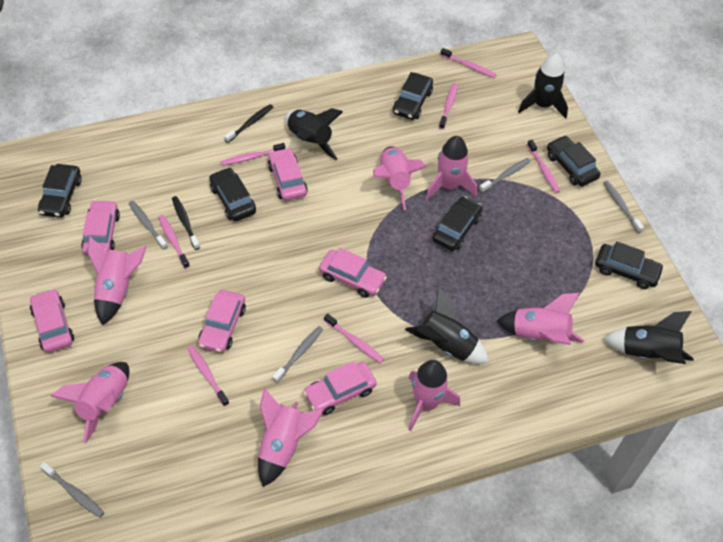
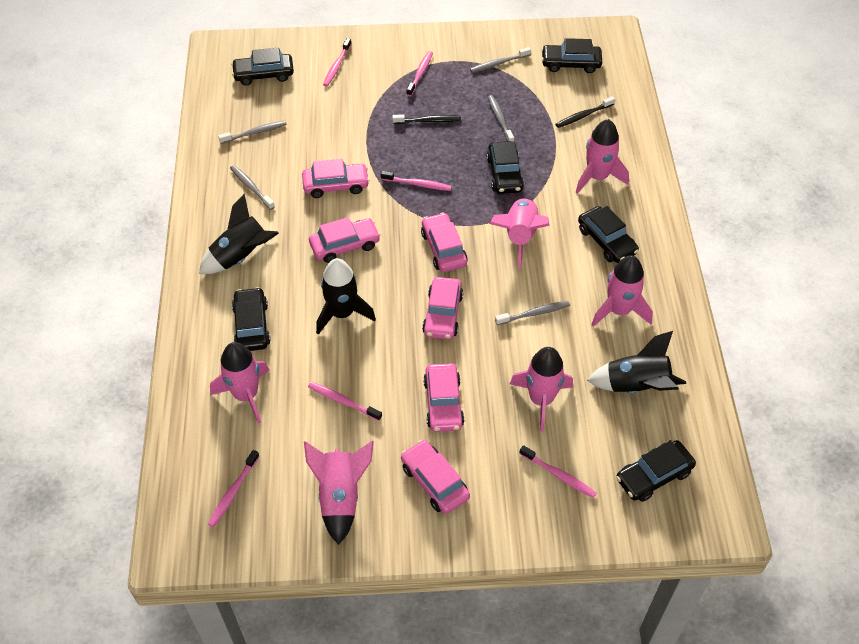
black rocket: [285,108,343,160] [405,288,489,364] [518,53,568,119] [604,311,694,364] = 4 -> [199,194,279,274] [316,258,376,334] [587,331,686,393] = 3
pink rocket: [51,362,129,444] [88,236,146,325] [258,388,324,487] [373,146,426,210] [408,360,460,431] [426,136,477,200] [497,293,585,345] = 7 -> [210,342,270,424] [304,441,374,545] [489,198,549,268] [510,347,573,432] [576,119,629,194] [591,255,653,327] = 6
pink toothbrush: [158,215,190,269] [187,345,229,406] [221,143,286,166] [324,313,384,363] [439,83,458,129] [441,48,497,78] [527,140,560,193] = 7 -> [208,450,259,527] [308,382,382,421] [323,38,352,87] [381,171,452,191] [406,51,433,96] [519,445,596,498] = 6

